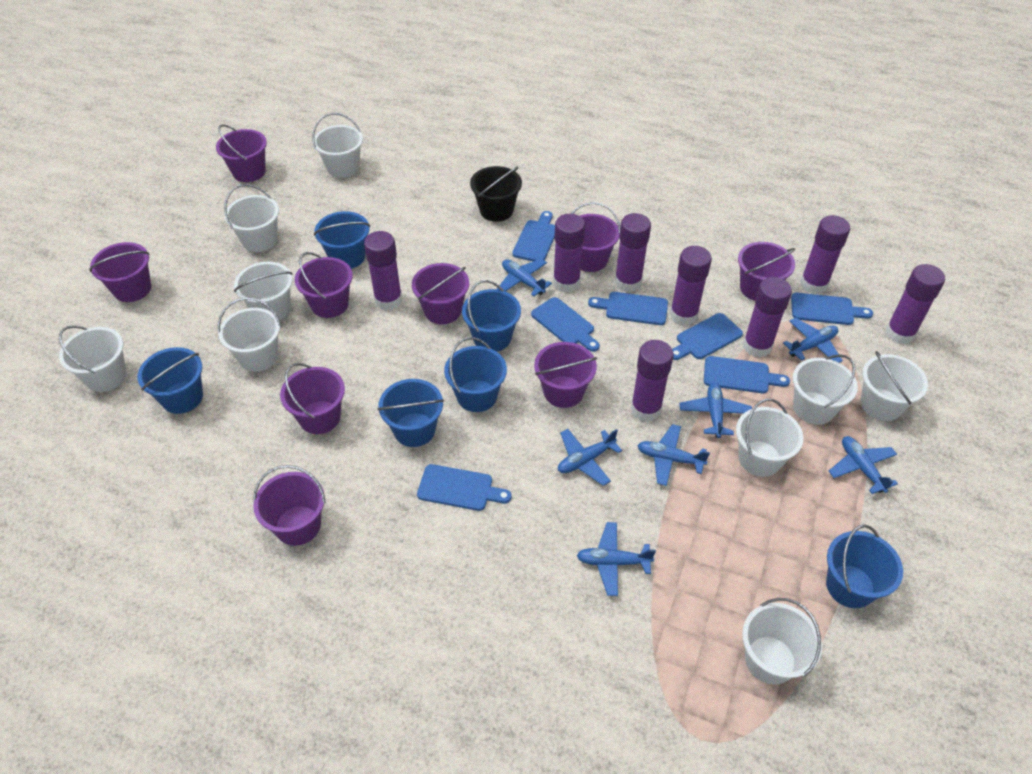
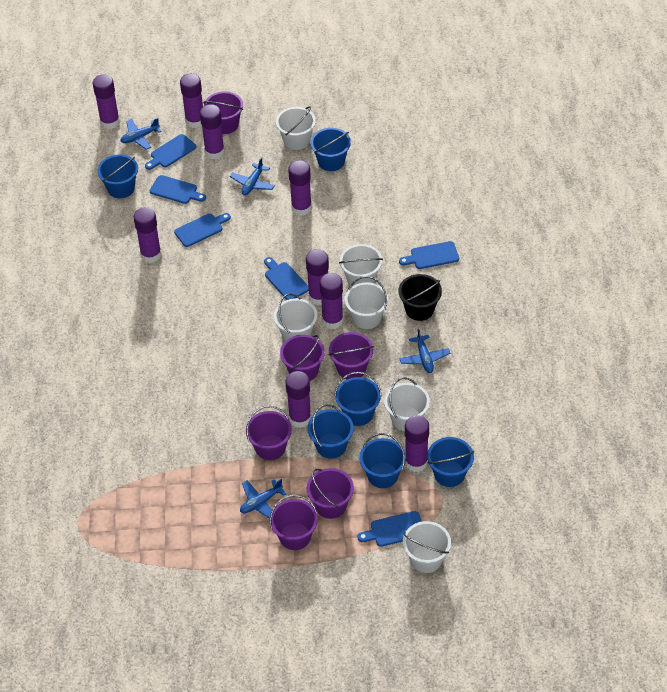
blue cutting board: [417,464,512,511] [512,211,555,261] [531,297,600,352] [588,292,668,325] [672,313,743,360] [704,356,790,393] [791,293,873,325] = 7 -> [145,134,196,170] [150,175,206,204] [174,213,231,247] [264,257,309,300] [358,511,422,547] [399,241,459,269] = 6
blue plane: [497,259,552,296] [558,429,622,486] [577,522,656,596] [637,424,710,486] [680,383,752,438] [783,317,843,363] [829,436,898,494] = 7 -> [121,118,162,150] [230,157,275,195] [240,479,286,519] [399,329,450,373] = 4
purple bucket: [89,242,151,302] [216,124,267,182] [253,465,326,546] [280,363,345,434] [295,252,353,318] [412,263,469,324] [534,342,597,408] [571,202,620,272] [738,242,795,301] = 9 -> [203,91,243,134] [246,406,292,460] [270,495,318,550] [280,335,325,381] [307,468,354,519] [329,332,374,379] = 6
purple glue stick: [364,231,402,311] [553,214,585,293] [615,213,651,292] [631,340,674,422] [670,246,712,326] [743,277,792,358] [800,215,850,294] [885,264,945,344] = 8 -> [93,74,120,129] [134,207,161,263] [180,73,203,128] [200,104,225,159] [285,371,311,428] [288,160,312,216] [306,249,329,305] [320,273,343,329] [405,415,429,472] = 9
white bucket: [59,325,127,392] [217,297,281,372] [224,184,279,252] [234,262,293,320] [312,113,363,178] [736,398,804,477] [742,598,822,685] [793,354,858,425] [861,351,928,421] = 9 -> [274,293,317,341] [276,106,316,150] [339,244,383,286] [345,276,388,329] [384,377,430,431] [403,521,451,573] = 6

